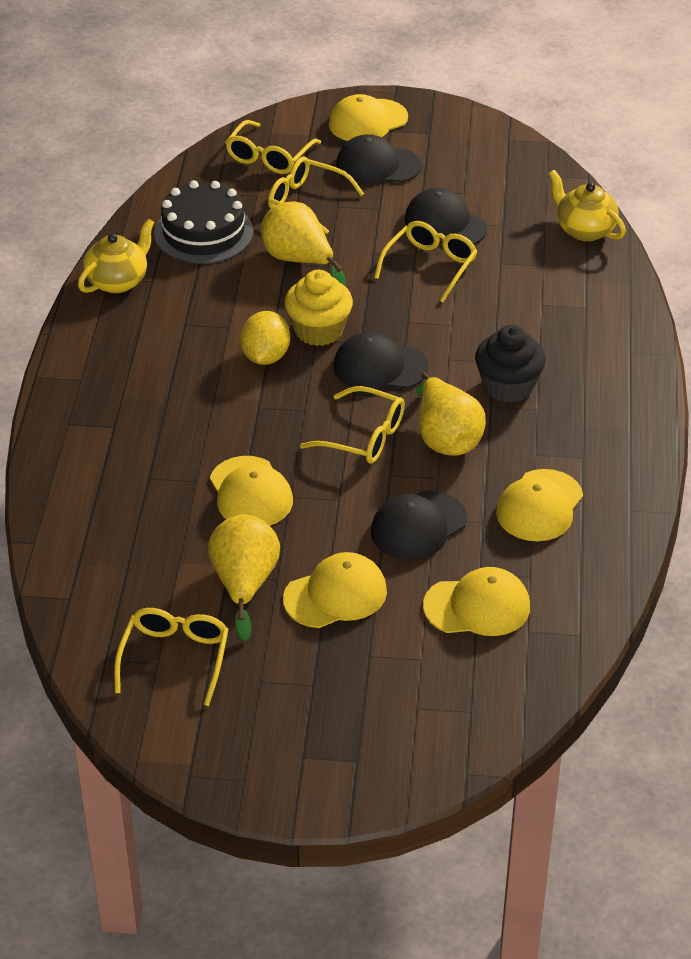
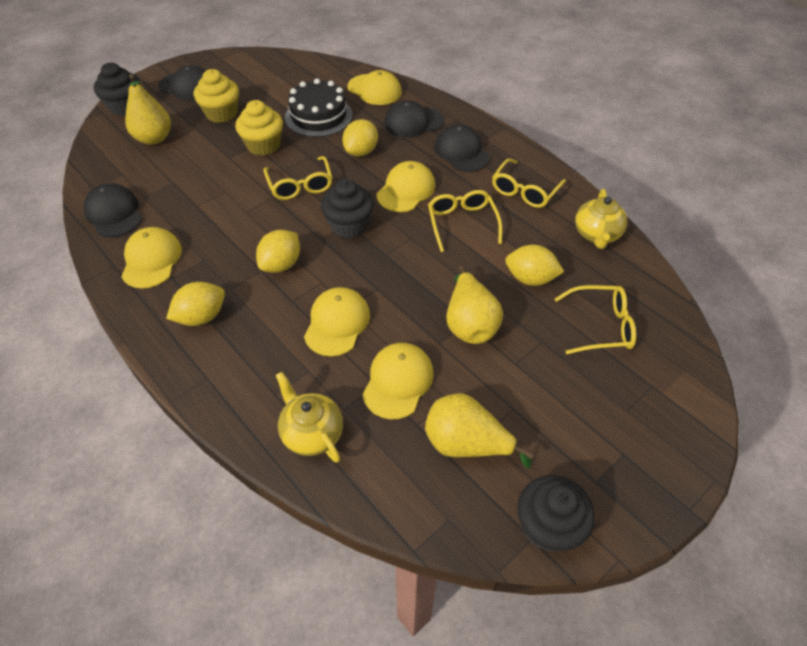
black cupcake: [475,325,546,403] = 1 -> [94,62,140,116] [321,179,374,238] [517,475,595,552] = 3
yellow cupcake: [284,270,353,346] = 1 -> [194,69,239,123] [235,100,283,156] = 2
yellow glasses: [114,608,229,706] [225,120,321,174] [268,157,364,234] [300,386,405,463] [374,221,478,303] = 5 -> [263,156,333,200] [428,190,502,252] [492,158,566,208] [555,285,636,354] = 4
yellow lemon: [240,311,290,365] = 1 -> [166,282,225,326] [256,230,300,273] [342,119,378,156] [505,245,564,286] = 4

